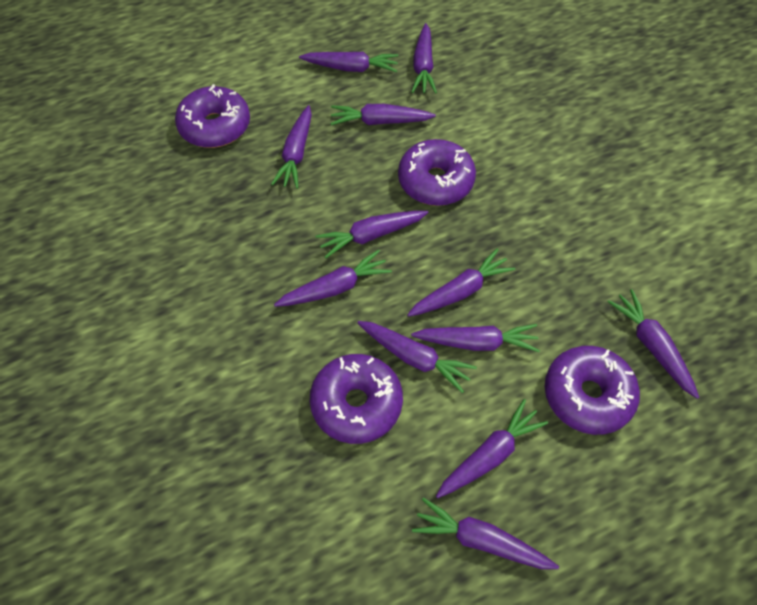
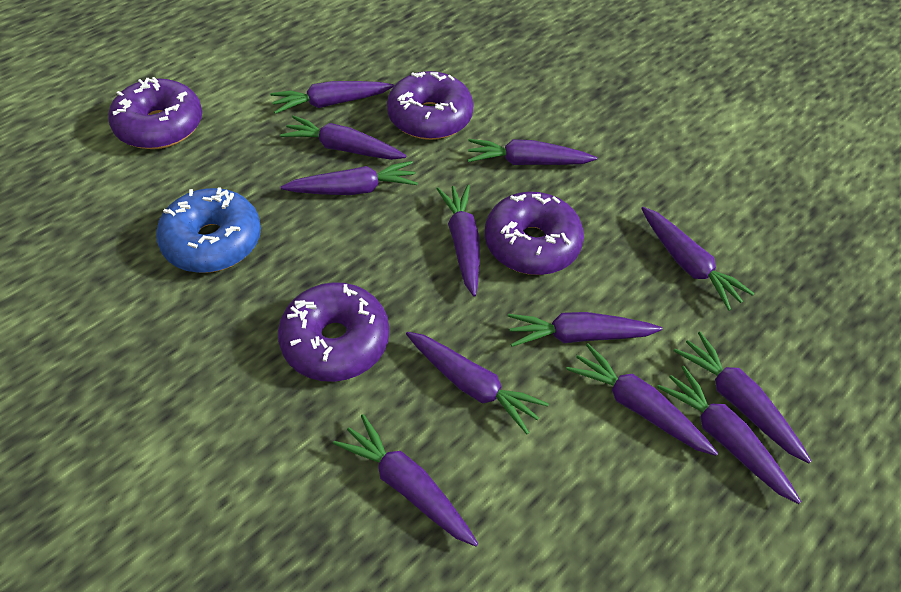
blue donut: none = 0 -> [156,187,261,273] = 1

